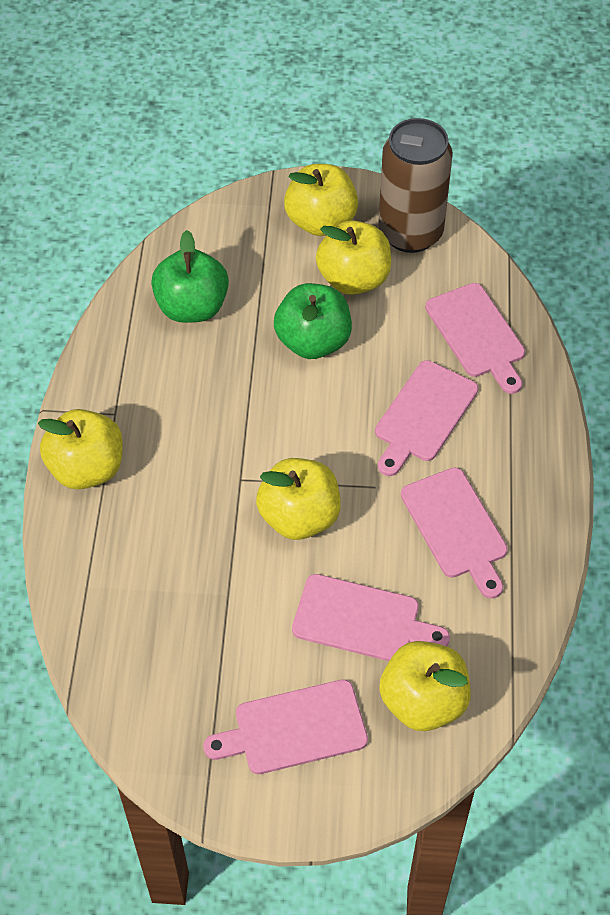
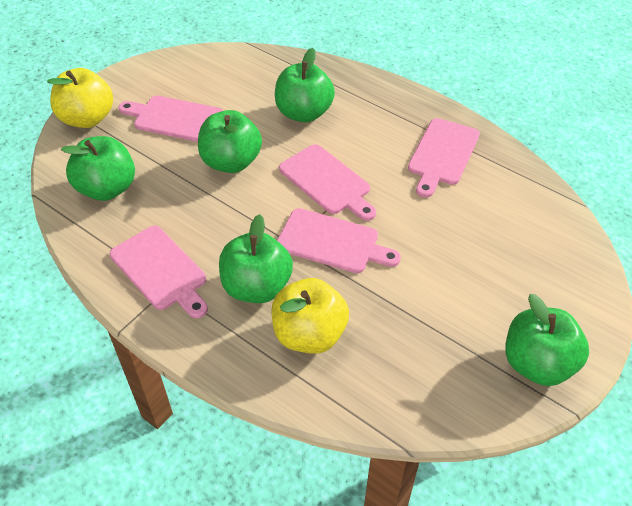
brown can: [378,118,453,253] = 1 -> none = 0
green apple: [151,230,229,323] [274,283,352,359] = 2 -> [61,136,135,201] [198,110,262,173] [219,214,293,303] [275,48,335,122] [505,294,589,386] = 5
yellow apple: [38,409,123,489] [256,458,341,540] [284,164,358,236] [316,220,391,295] [379,641,471,731] = 5 -> [47,68,113,128] [272,278,349,354] = 2

